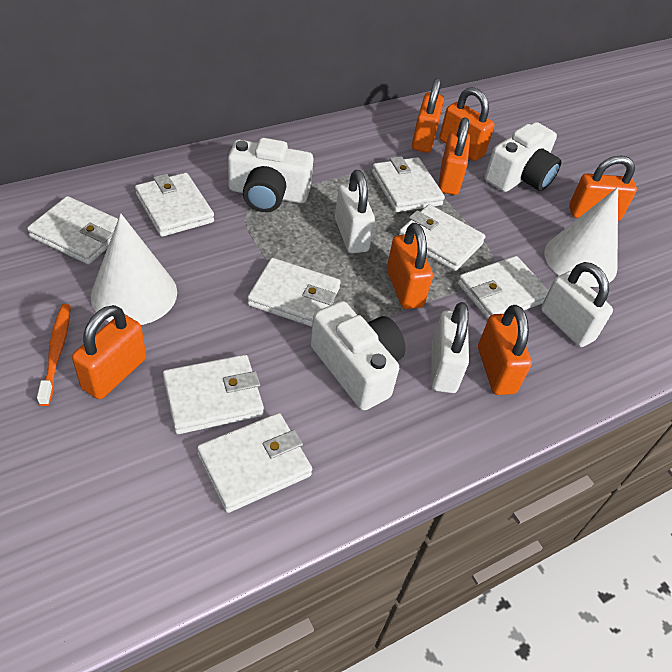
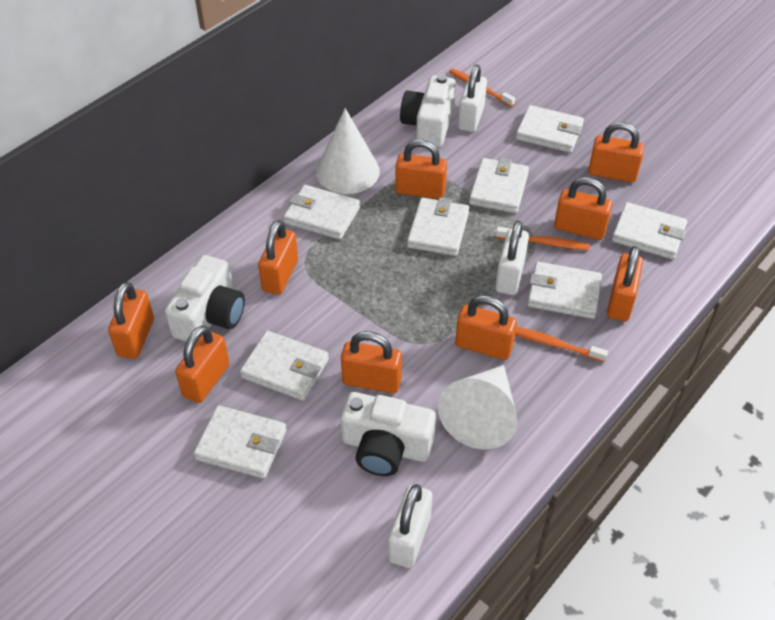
orange padlock: [72,305,146,399] [387,223,433,309] [412,78,444,153] [438,117,470,195] [439,87,494,161] [478,305,532,395] [569,156,637,221] = 7 -> [108,282,154,359] [175,325,229,403] [258,220,298,295] [341,331,402,393] [395,140,447,199] [455,295,517,360] [554,177,612,240] [588,122,644,183] [607,246,643,321] = 9
orange toothbrush: [37,304,71,406] = 1 -> [449,68,515,107] [496,227,590,251] [515,327,608,362] = 3

